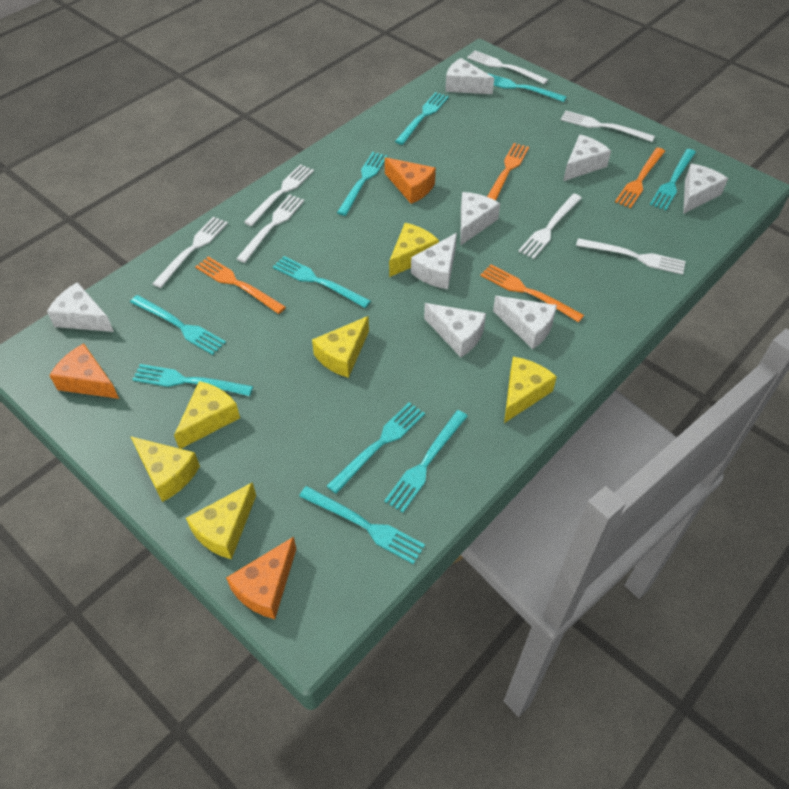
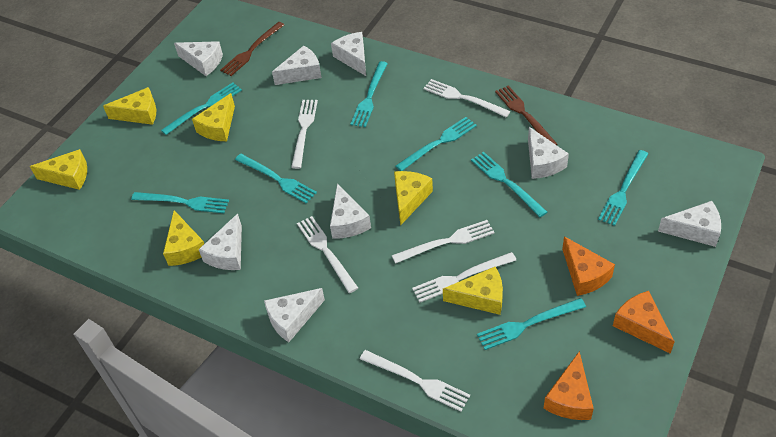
brown fork: none = 0 -> [220,22,284,76] [495,85,557,145] = 2
orange fork: [195,256,286,314] [480,264,584,322] [487,143,529,201] [615,147,665,208] = 4 -> none = 0
turquoise fork: [130,295,226,355] [132,364,253,396] [273,256,371,308] [299,486,425,564] [327,402,425,494] [337,152,388,216] [384,410,468,512] [395,92,449,145] [487,73,567,102] [650,149,696,210] = 10 -> [131,192,229,213] [161,82,242,135] [235,154,317,204] [351,61,388,127] [396,117,477,171] [471,152,547,217] [477,298,586,350] [598,150,648,226] = 8
white fork: [152,217,228,288] [236,195,304,263] [244,164,314,226] [467,51,548,84] [518,194,582,259] [561,111,655,142] [576,238,686,275] = 7 -> [291,100,318,169] [297,216,358,293] [360,350,470,412] [392,220,495,264] [412,252,516,303] [423,79,511,117] = 6

